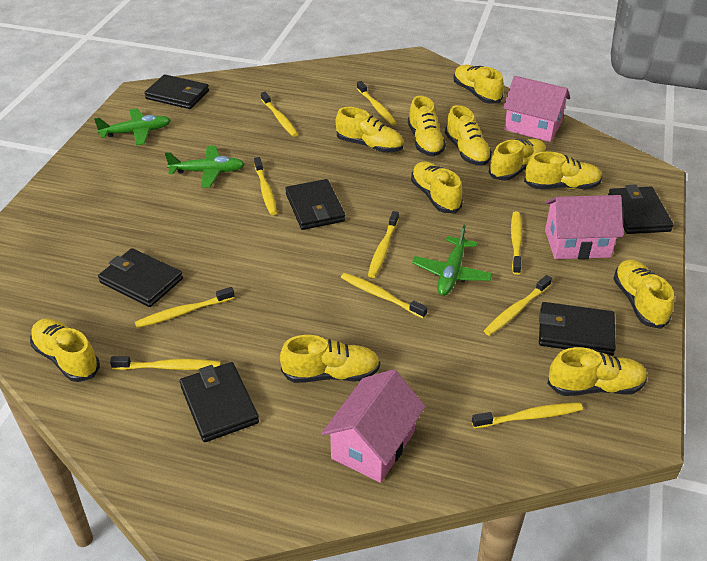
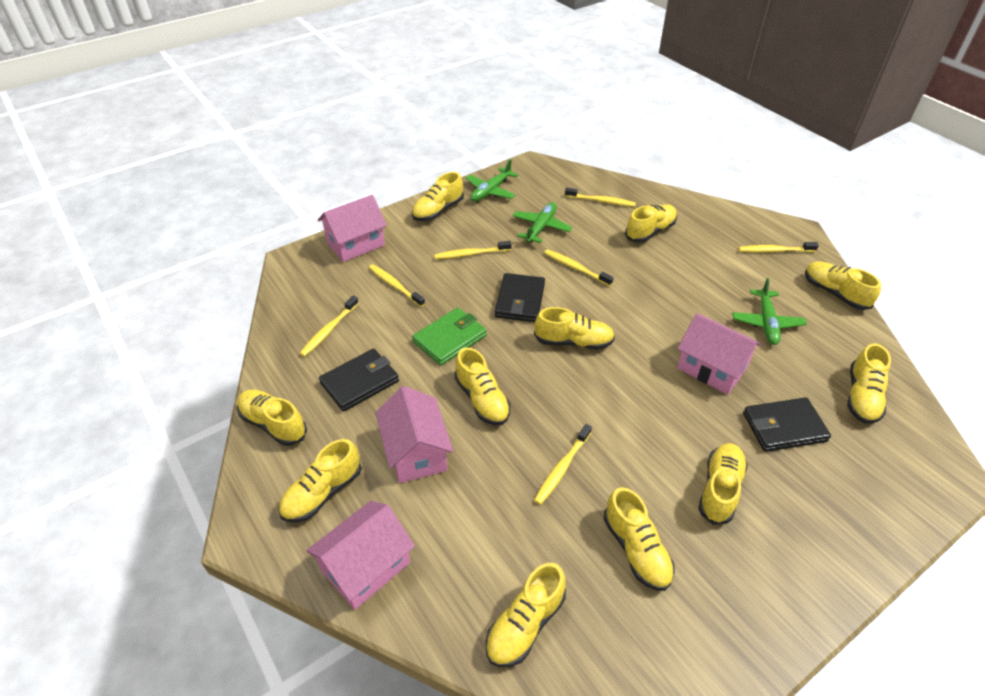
black wallet: [98,248,183,307] [144,74,209,109] [180,362,259,442] [285,179,345,230] [539,302,616,356] [608,185,673,234] = 6 -> [319,349,399,412] [495,273,545,322] [743,397,831,452] = 3
green wallet: none = 0 -> [412,307,487,365] = 1
pink house: [321,369,426,483] [503,76,570,142] [545,195,623,259] = 3 -> [306,501,415,610] [318,195,387,262] [375,386,453,483] [677,313,761,394] = 4
yellow toothbrush: [110,356,221,370] [135,287,234,328] [254,157,277,215] [261,92,298,137] [341,273,428,318] [357,81,397,125] [368,211,399,278] [472,403,583,428] [484,275,552,336] [511,211,522,275] = 10 -> [299,296,359,357] [369,264,425,307] [434,241,511,259] [534,424,592,505] [544,249,614,286] [565,188,636,207] [738,242,819,252] = 7

